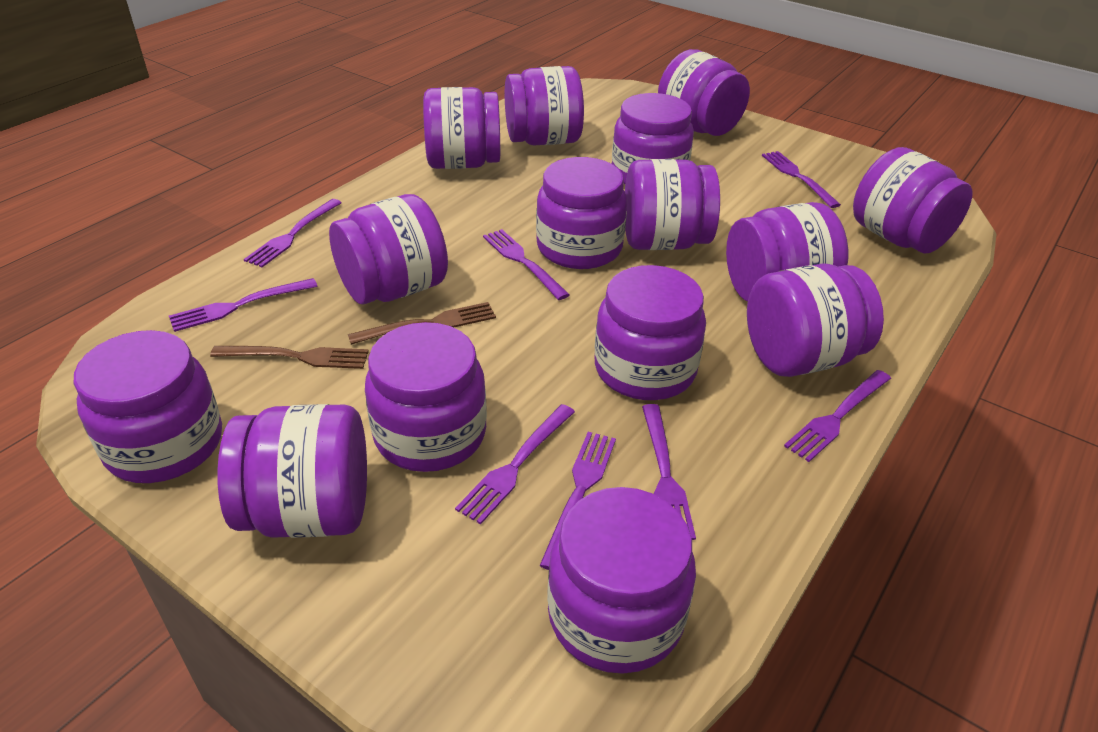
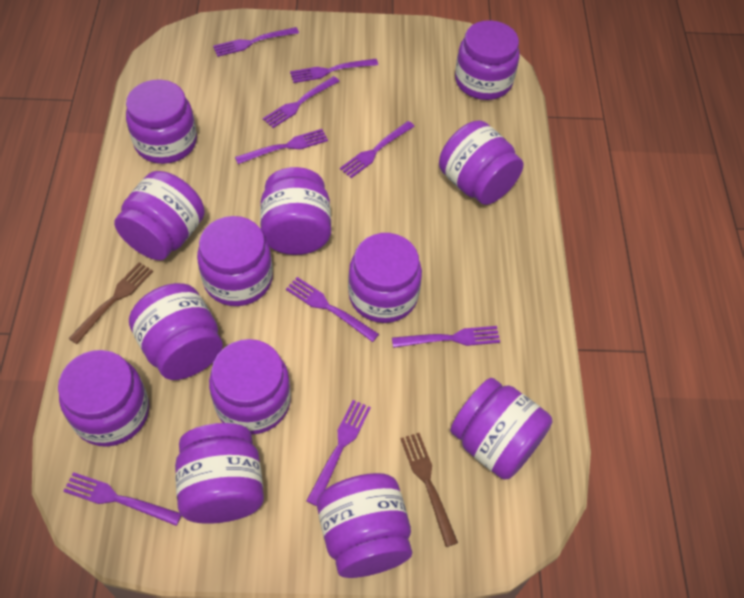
purple fork: [169,278,318,332] [244,199,342,267] [455,404,575,524] [483,229,570,300] [540,432,616,570] [642,404,696,540] [762,151,841,208] [784,370,891,462] = 8 -> [63,472,181,526] [213,27,299,57] [235,129,328,164] [263,76,340,128] [286,277,379,342] [290,59,378,83] [306,400,371,506] [340,121,415,178] [392,326,500,348] = 9
purple jar: [74,330,222,483] [217,404,367,538] [329,194,448,304] [365,322,487,472] [423,87,500,169] [505,66,584,145] [536,157,627,269] [547,487,696,674] [595,265,706,400] [612,93,694,184] [625,159,720,250] [658,49,750,136] [726,202,848,301] [747,263,884,377] [853,147,972,254] = 15 -> [58,350,149,447] [114,171,205,260] [126,80,197,164] [129,283,223,380] [175,423,264,524] [197,216,273,306] [209,339,291,435] [260,167,331,255] [317,473,412,578] [348,233,422,323] [439,120,523,205] [450,378,552,480] [455,20,520,100] = 13

